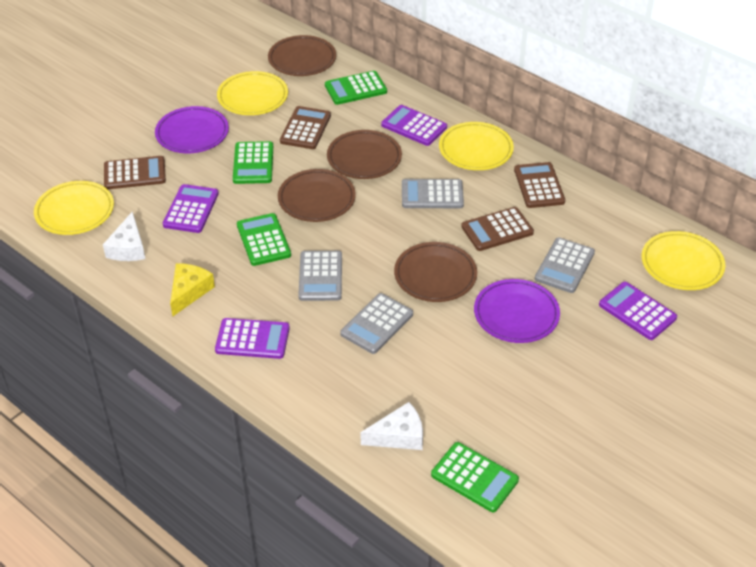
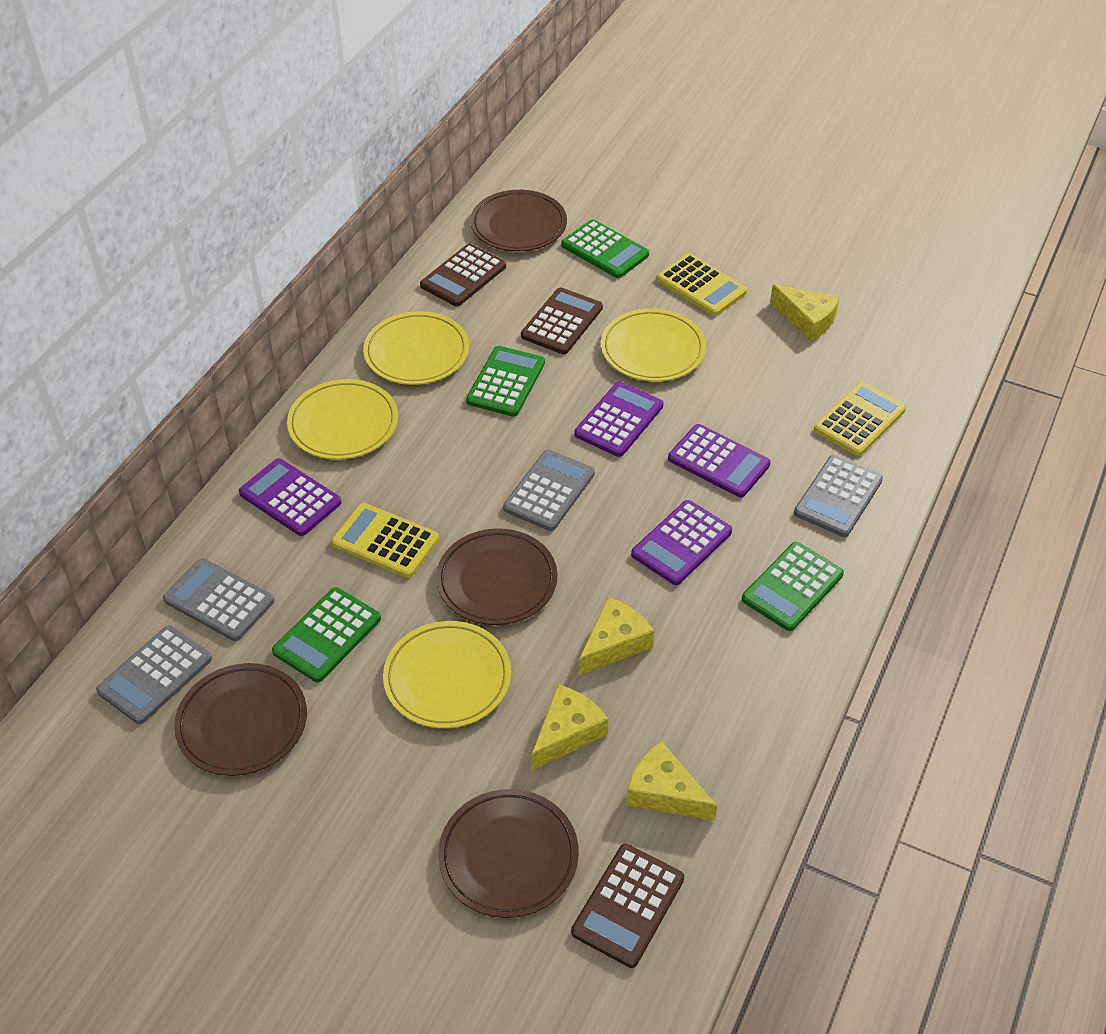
brown calculator: [104,156,166,189] [280,106,331,149] [461,207,534,251] [514,162,565,208] = 4 -> [420,244,506,306] [521,288,603,354] [571,844,684,968] = 3
purple plate: [155,106,229,153] [474,279,560,343] = 2 -> none = 0
white cheese: [103,211,145,261] [361,402,423,450] = 2 -> none = 0
yellow calculator: none = 0 -> [331,503,439,578] [657,254,747,316] [814,382,906,456] = 3
yellow cheese: [170,263,215,316] = 1 -> [531,684,608,770] [579,597,654,676] [626,741,717,821] [770,284,840,341] = 4

